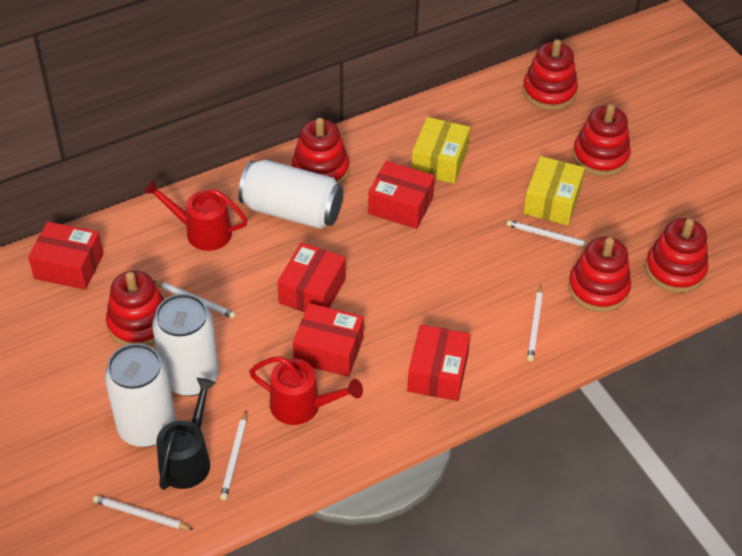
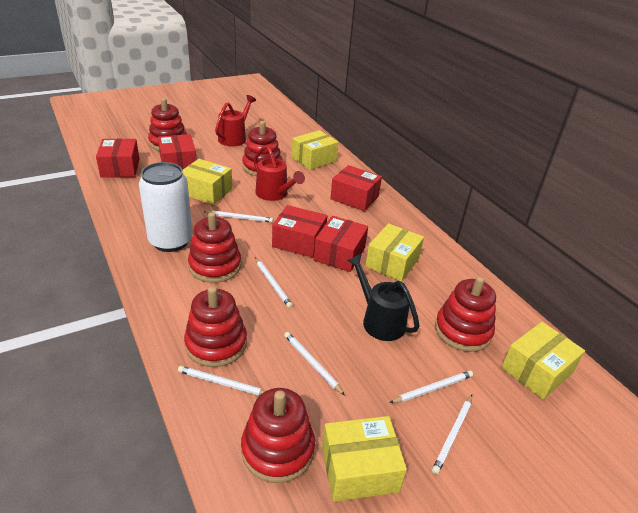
white can: [105,343,176,447] [152,294,219,396] [238,160,343,229] = 3 -> [139,162,193,252] = 1
white pencil: [93,495,193,530] [154,281,236,318] [220,411,247,500] [507,220,589,247] [527,285,543,361] = 5 -> [178,366,265,396] [204,210,273,223] [255,258,293,308] [284,332,345,395] [390,371,473,403] [432,395,472,474] = 6
yellow box: [411,117,470,184] [523,156,585,226] = 2 -> [183,159,232,205] [292,130,339,170] [322,416,407,502] [365,223,424,282] [501,322,585,399] = 5

